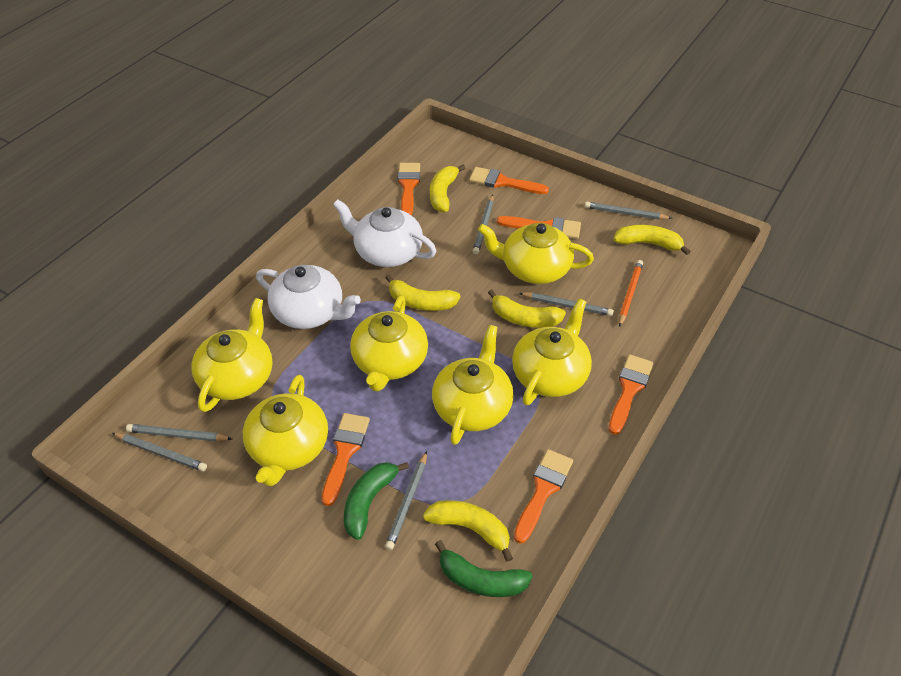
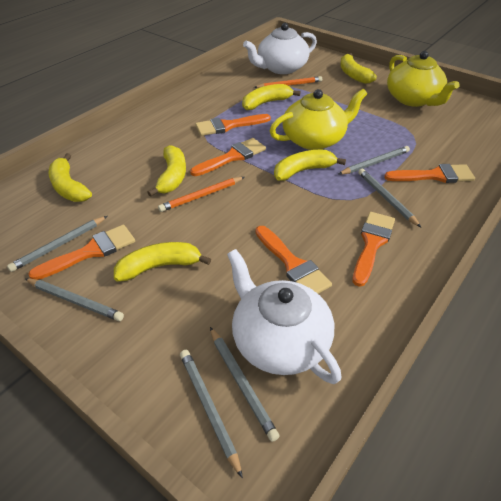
green banana: [344,462,409,540] [435,540,533,597] = 2 -> none = 0
orange pencil: [619,260,643,327] = 1 -> [158,177,244,212] [254,76,322,88] = 2
yellow banana: [385,275,460,311] [423,500,513,562] [430,165,465,212] [488,289,566,328] [613,225,691,255] = 5 -> [48,153,92,202] [114,242,211,282] [147,145,186,197] [242,84,301,110] [274,150,346,181] [340,53,377,84] = 6
yellow teapot: [191,298,273,412] [243,375,328,486] [350,296,428,392] [432,325,514,445] [478,223,594,284] [512,299,592,405] = 6 -> [270,89,367,150] [387,51,460,107] = 2

